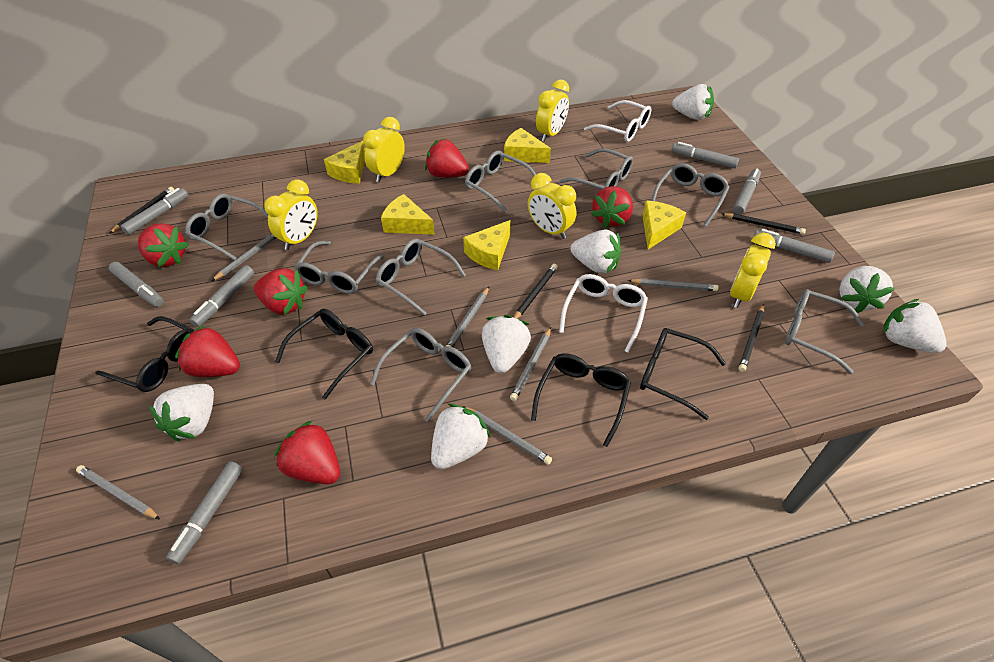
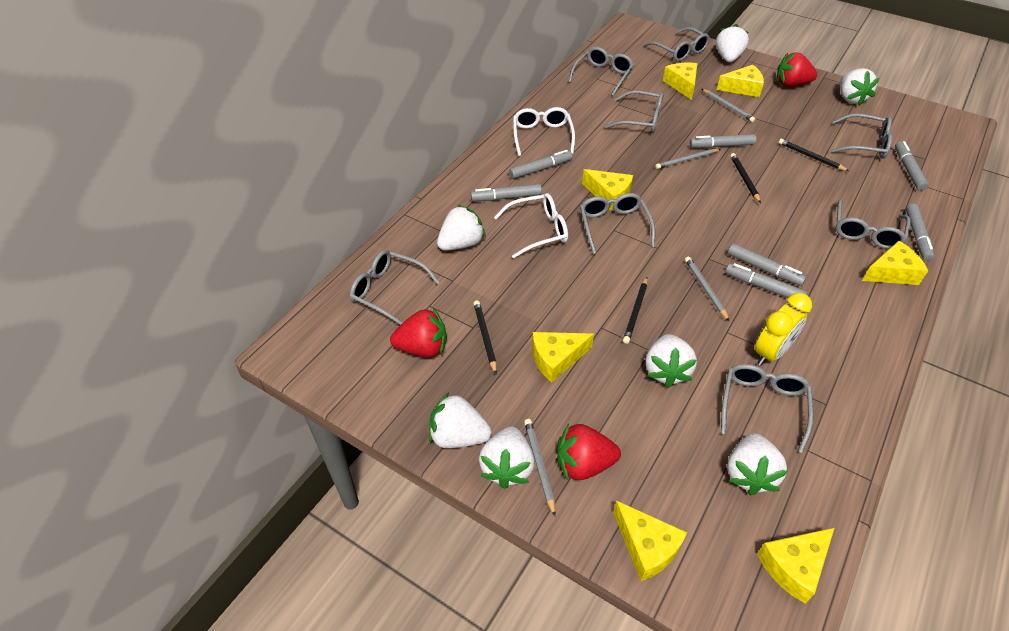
black glasses: [95,316,194,392] [275,309,373,400] [531,353,631,447] [640,328,726,420] = 4 -> none = 0
grey pencil: [76,465,160,520] [212,234,276,281] [446,287,489,347] [462,406,552,465] [510,327,551,401] [627,278,719,291] = 6 -> [524,419,555,516] [655,149,721,169] [685,257,730,322] [702,89,755,122] = 4
red strawberry: [138,223,189,267] [175,325,240,377] [254,268,308,315] [274,420,340,484] [425,139,469,177] [591,186,633,229] = 6 -> [390,308,447,358] [557,423,621,480] [776,52,817,87] = 3
yellow cheese: [324,141,365,183] [381,194,435,235] [463,220,510,270] [504,128,551,163] [642,201,686,249] = 5 -> [532,332,594,383] [582,169,633,211] [613,500,687,581] [663,63,698,100] [717,65,764,97] [757,528,834,604] [862,241,928,285] = 7
yellow clock: [264,179,318,250] [363,117,405,182] [528,173,576,239] [536,79,569,142] [730,233,776,308] = 5 -> [755,293,812,366] = 1

